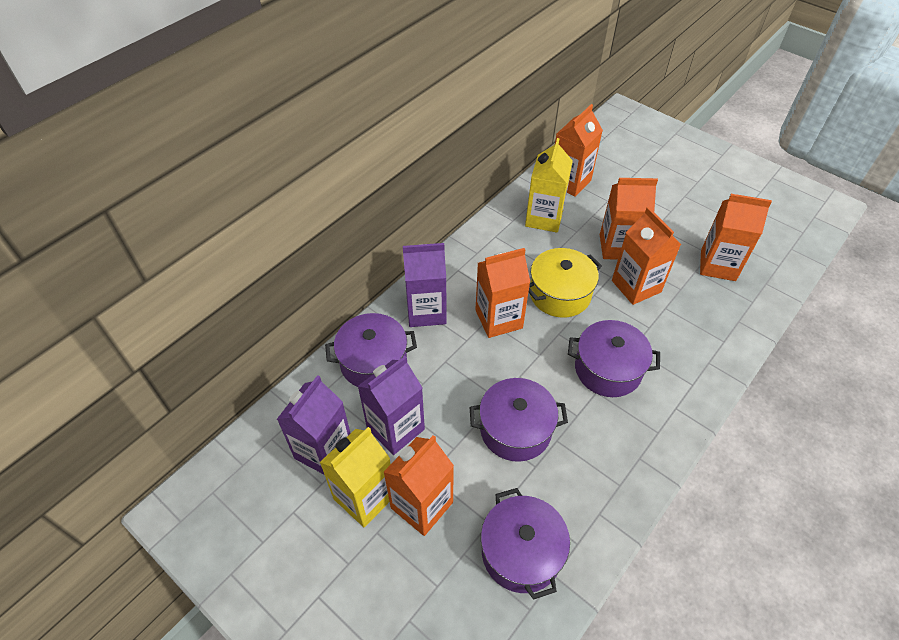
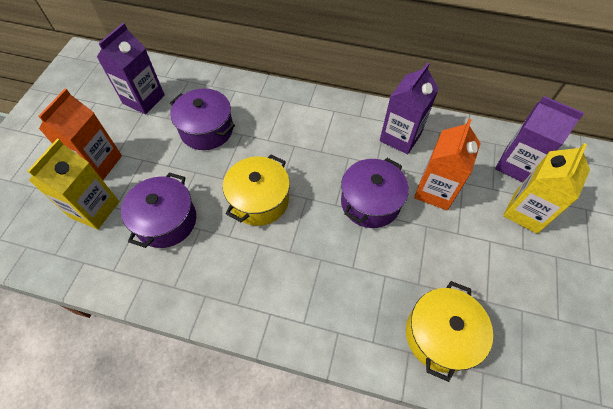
orange carton: [383,435,454,536] [475,248,530,338] [555,104,603,197] [600,178,658,260] [612,207,681,305] [700,194,772,281] = 6 -> [38,89,122,180] [414,119,481,210] = 2
purple pot: [325,313,417,387] [469,378,568,462] [481,488,570,600] [568,320,660,397] = 4 -> [121,172,196,248] [170,88,235,150] [341,158,409,228] = 3
yellow pot: [528,248,602,318] = 1 -> [223,154,290,226] [406,281,493,382] = 2

